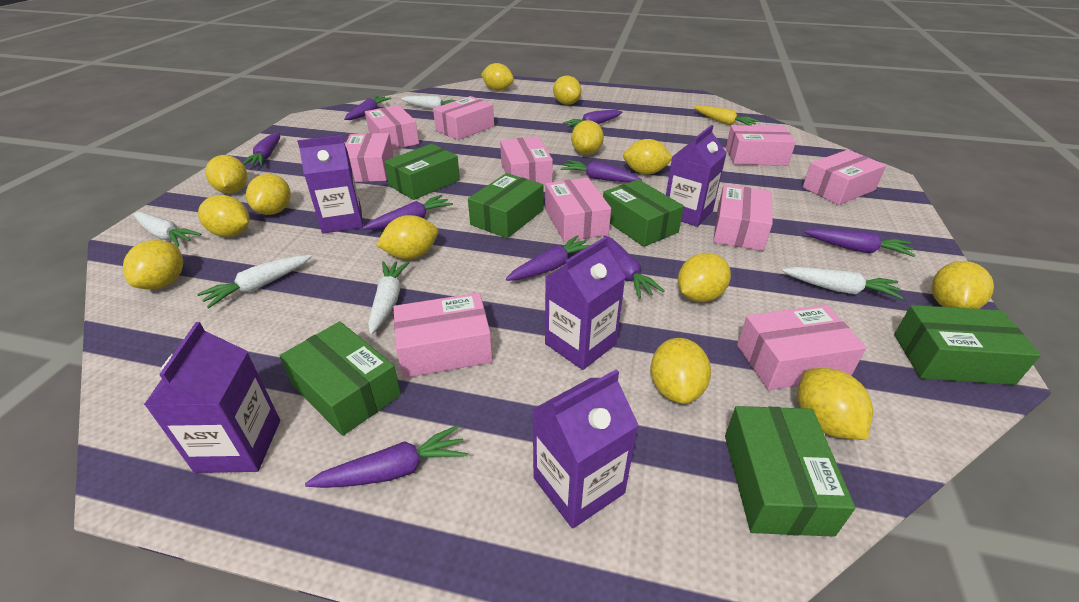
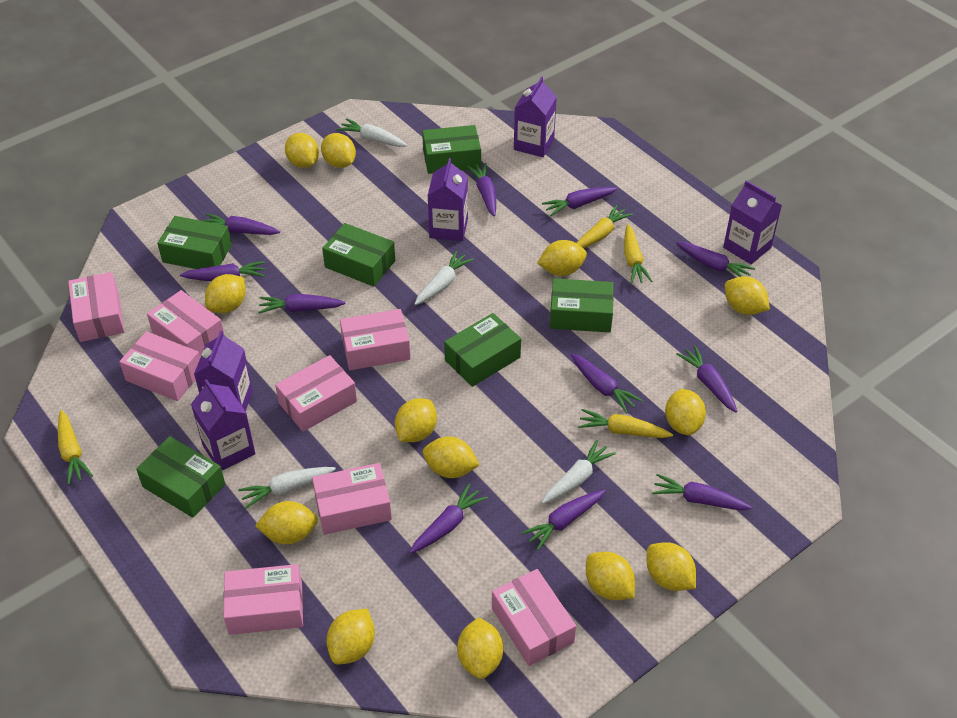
pink box: [345,133,393,182] [365,105,419,150] [393,293,493,378] [433,96,494,140] [500,136,553,185] [545,178,611,242] [713,184,773,251] [726,125,796,166] [737,305,867,390] [803,150,886,205] = 10 -> [68,272,124,342] [119,331,200,401] [147,290,225,357] [223,564,303,635] [275,355,357,432] [312,463,392,535] [340,309,411,370] [492,569,576,666] = 8
purple carrot: [243,132,280,166] [305,425,468,488] [344,96,391,120] [363,195,453,230] [506,235,591,281] [561,160,642,182] [563,110,622,129] [603,236,664,298] [804,229,916,257] = 9 -> [180,261,265,281] [202,213,280,235] [258,294,346,314] [409,484,488,554] [467,163,496,216] [521,490,605,550] [542,187,617,216] [571,353,643,413] [652,474,752,510] [676,242,755,277] [676,346,737,413] = 11
white carrot: [133,212,201,247] [197,255,312,308] [368,261,410,335] [401,96,457,110] [782,267,903,299] = 5 -> [238,467,336,509] [337,118,408,147] [415,251,474,305] [542,440,616,504] = 4
yellow carrot: [694,105,759,125] = 1 -> [58,410,93,485] [576,205,633,248] [578,409,673,438] [624,224,652,283] = 4

